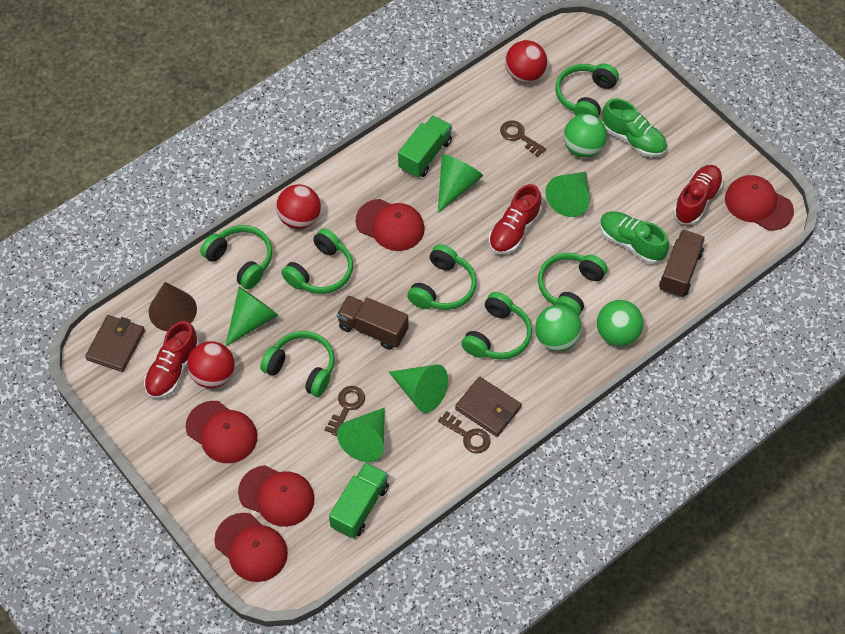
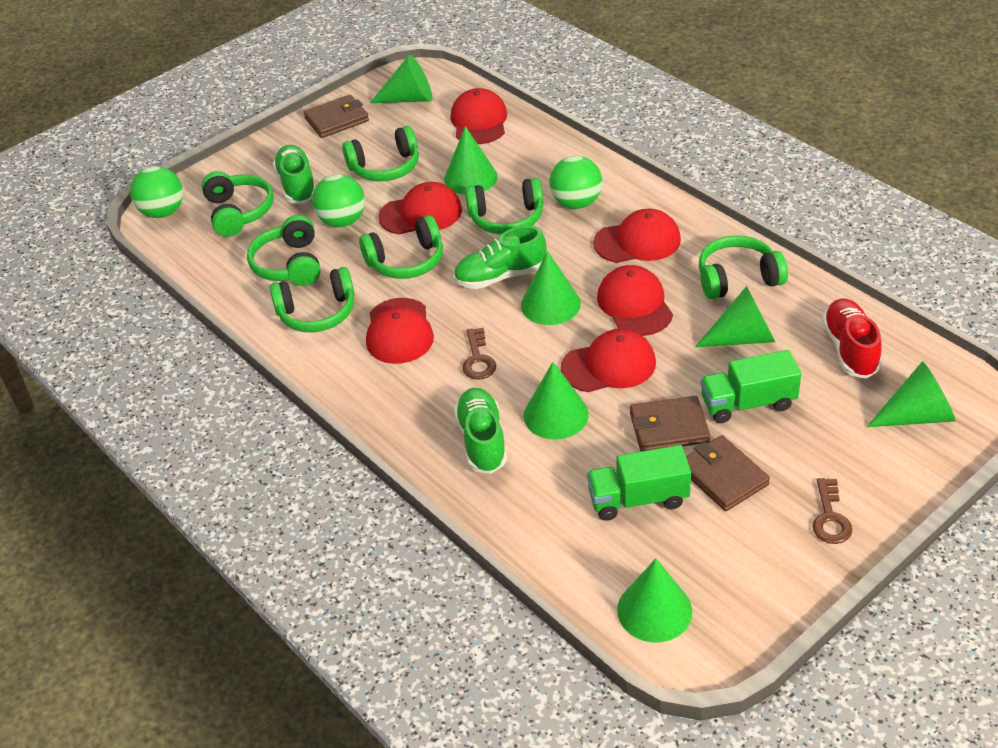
brown cone: [149,282,197,331] = 1 -> none = 0
brown key: [324,386,365,436] [438,411,491,453] [500,120,546,157] = 3 -> [462,328,496,380] [812,478,853,544] = 2
brown truck: [337,295,408,350] [659,230,705,298] = 2 -> none = 0
brown wallet: [85,315,145,372] [455,377,522,437] = 2 -> [304,95,369,138] [630,396,710,451] [686,435,770,511] = 3
green cone: [225,287,278,346] [337,407,385,462] [389,365,448,413] [438,154,483,213] [545,172,590,217] = 5 -> [370,55,433,103] [444,126,498,195] [521,251,581,325] [523,362,589,440] [617,558,692,642] [695,286,775,347] [867,361,956,427] = 7
green shoe: [600,211,669,264] [602,98,667,157] = 2 -> [273,145,315,204] [453,226,546,289] [454,388,507,474] = 3
red ball: [187,341,235,388] [276,184,321,229] [505,40,547,83] = 3 -> none = 0
red cap: [186,401,257,463] [214,513,288,582] [238,465,315,527] [355,199,425,251] [725,175,794,231] = 5 -> [366,298,434,364] [378,182,462,234] [451,88,507,144] [561,329,656,392] [593,209,681,263] [597,265,673,336] = 6
red shoe: [144,321,199,399] [489,184,542,255] [673,165,723,225] = 3 -> [822,298,882,378] = 1

